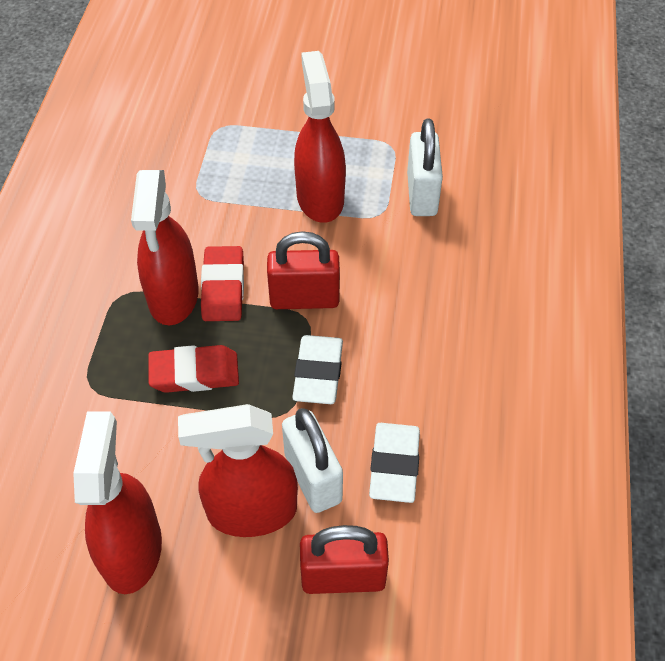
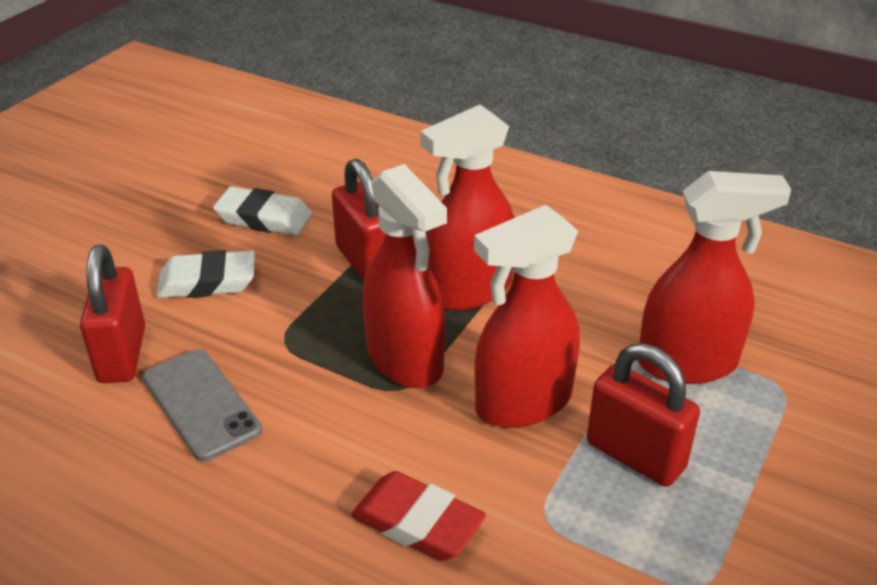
grey phone: none = 0 -> [143,349,262,461] = 1
red eraser: [148,345,239,393] [201,246,244,321] = 2 -> [351,471,486,561] = 1
red padlock: [267,231,340,309] [300,525,389,594] = 2 -> [80,245,145,383] [332,159,385,281] [587,343,700,487] = 3
white padlock: [282,408,343,513] [407,118,443,216] = 2 -> none = 0

